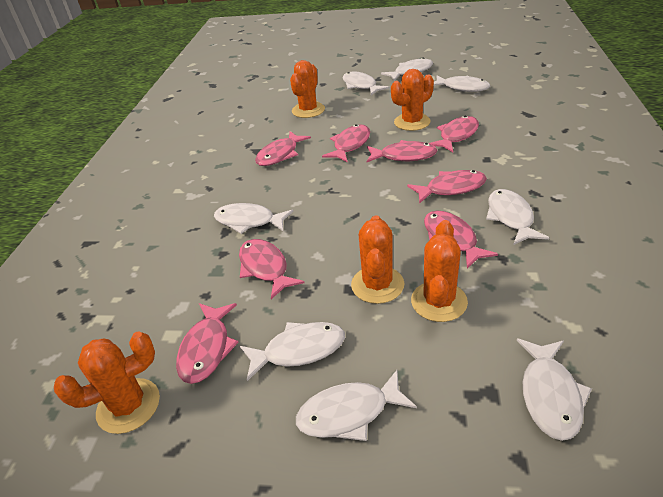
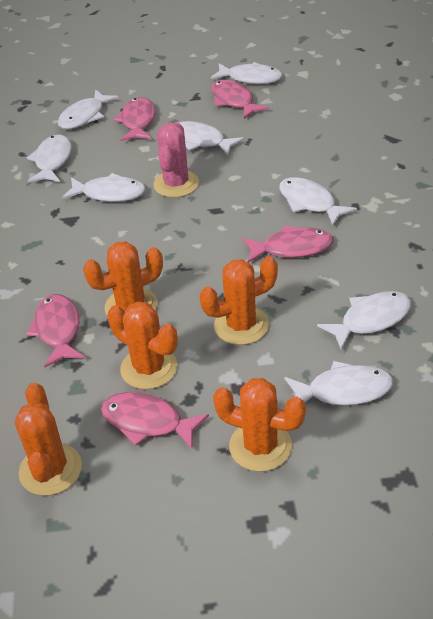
pink cactus: none = 0 -> [153,122,199,198] = 1
pink fish: [176,303,239,384] [239,239,304,299] [255,131,311,166] [322,124,370,162] [367,140,437,162] [407,170,487,204] [424,211,498,269] [429,116,479,152] = 8 -> [26,294,85,367] [101,392,209,449] [113,97,155,141] [211,80,269,119] [242,225,334,263] = 5

